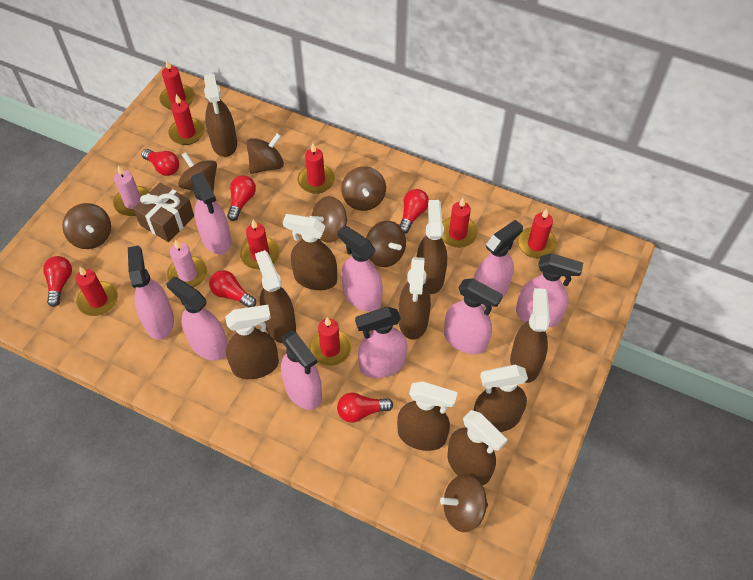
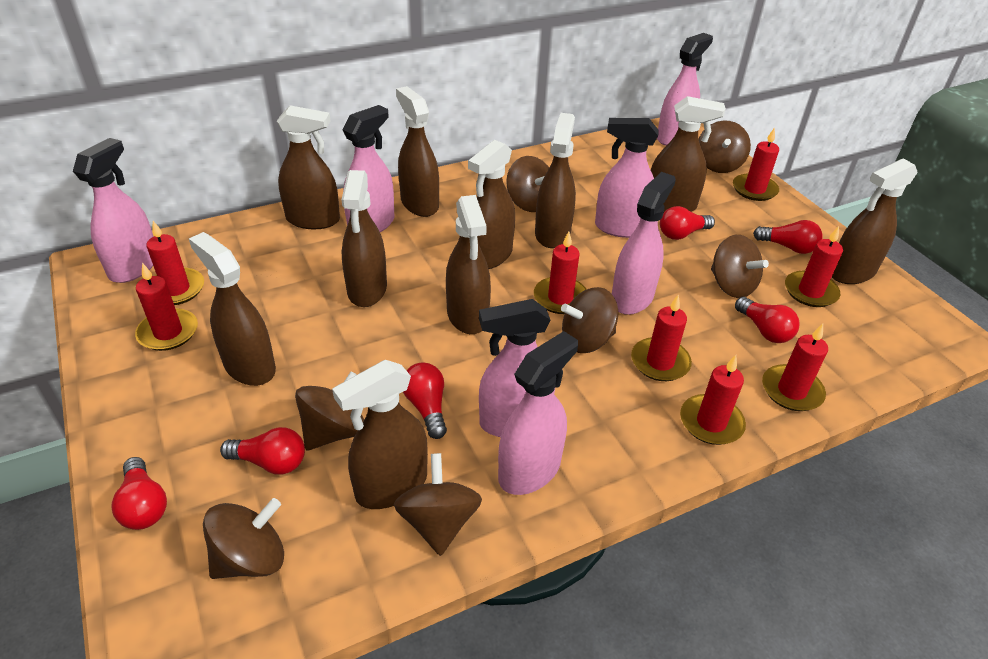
brown gift: [133,183,194,242] = 1 -> none = 0
pink candle: [113,165,150,216] [167,239,207,288] = 2 -> none = 0
pink spray bottle: [128,246,174,340] [166,277,228,361] [191,172,232,254] [281,330,322,410] [337,225,383,312] [355,307,407,378] [444,278,503,354] [473,220,523,307] [516,253,583,328] = 9 -> [73,138,154,283] [343,105,394,232] [479,299,555,437] [498,331,578,495] [595,118,659,238] [612,172,676,315] [657,33,713,146] = 7

